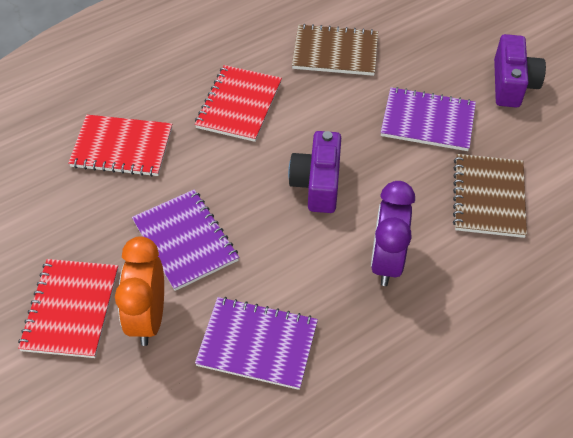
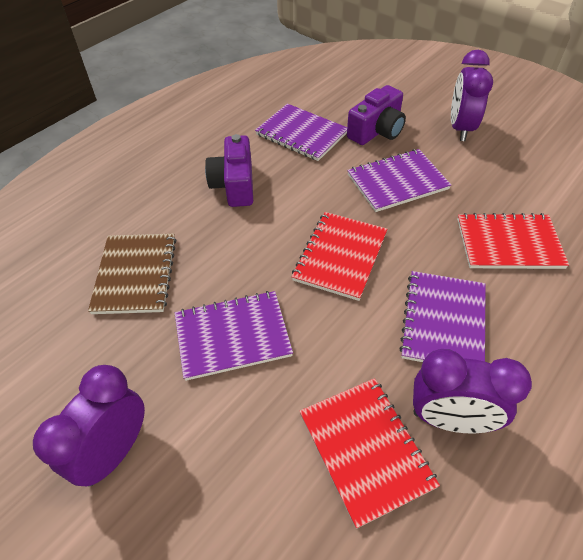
brown notebook: [292,24,378,76] [453,154,527,238] = 2 -> [88,234,176,314] = 1
orange clock: [115,236,164,346] = 1 -> none = 0
purple clock: [371,181,415,286] = 1 -> [33,365,145,487] [413,349,532,433] [451,50,493,141] = 3
purple notebook: [132,190,239,291] [195,297,318,390] [381,87,476,151] = 3 -> [175,291,293,381] [255,104,347,161] [347,149,451,212] [399,271,486,362] = 4

